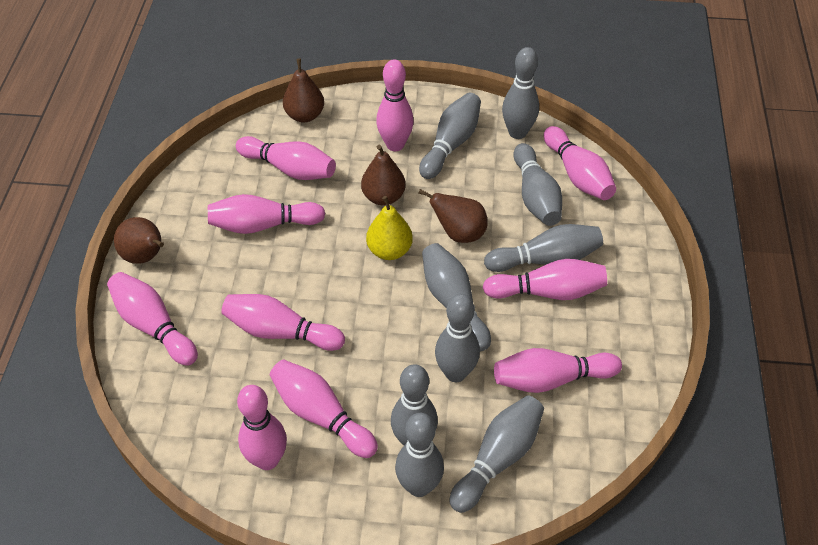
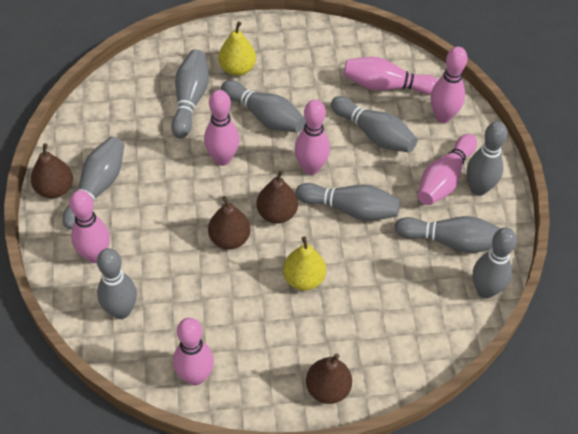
pink bowling pin: [107,272,198,366] [208,194,325,234] [221,294,345,351] [236,136,336,180] [237,385,287,470] [270,360,378,458] [376,59,414,151] [483,259,607,300] [494,348,622,393] [544,126,616,200] = 10 -> [69,190,110,263] [173,318,214,386] [204,90,239,166] [295,99,330,175] [344,57,438,94] [418,134,477,205] [431,47,468,123] = 7
yellow pear: [366,196,413,260] = 1 -> [218,21,256,76] [283,236,326,291] = 2

